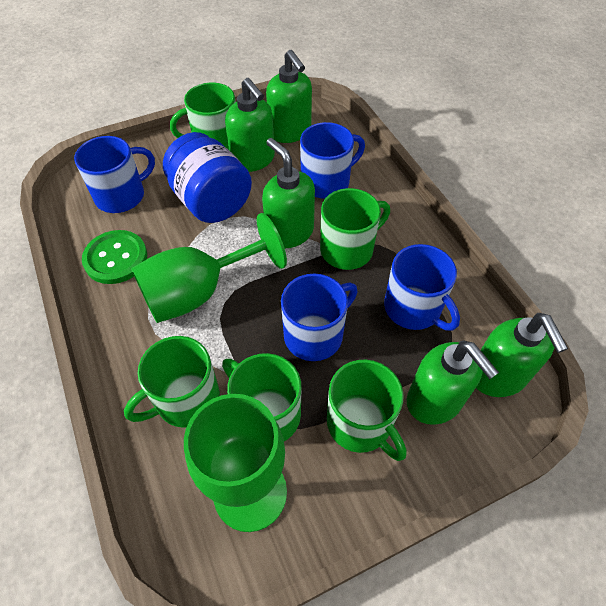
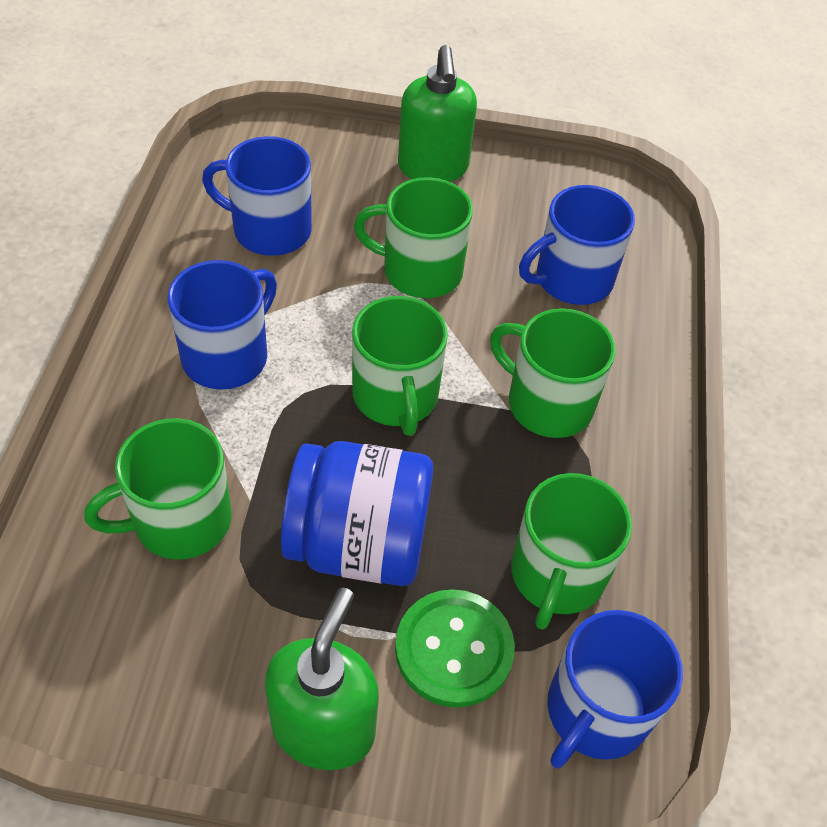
green goblet: [131,213,287,323] [184,394,287,532] = 2 -> none = 0
green soap dispenser: [225,78,275,172] [262,138,315,248] [266,50,312,143] [407,340,499,425] [476,313,568,397] = 5 -> [265,587,379,770] [398,45,477,182] = 2

